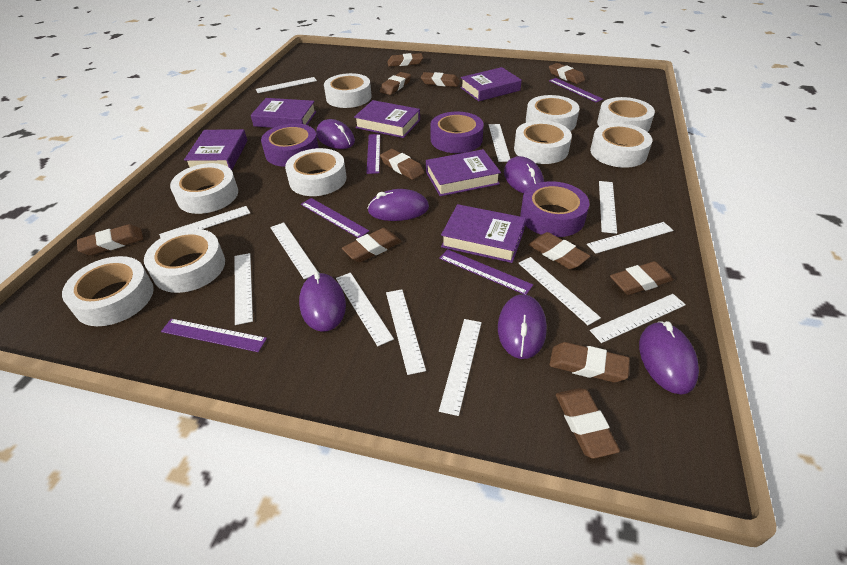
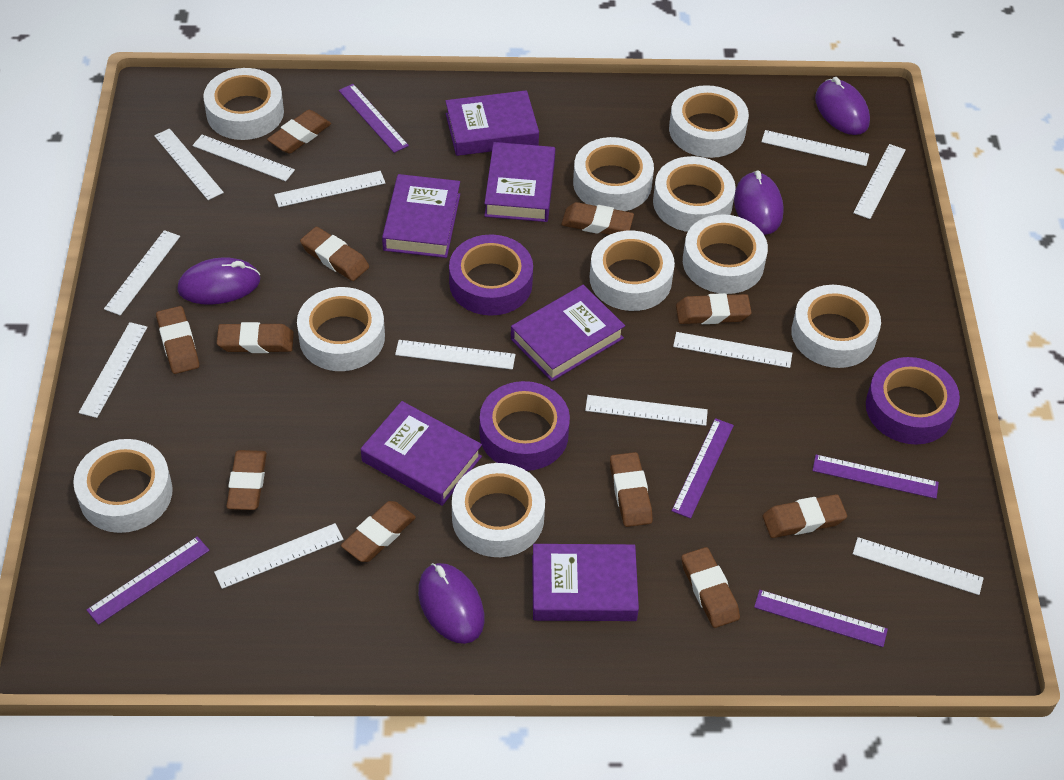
purple mouse: [299,271,346,332] [316,119,355,149] [367,189,429,221] [498,294,547,359] [504,156,544,193] [639,321,699,395] = 6 -> [177,257,260,305] [418,563,485,644] [734,170,784,235] [815,77,870,135] = 4
white tape: [62,256,154,326] [144,229,225,293] [170,163,238,214] [285,148,347,196] [324,73,372,108] [514,120,572,164] [526,95,580,131] [590,123,652,168] [597,97,655,132] = 9 -> [73,439,173,533] [203,68,284,140] [297,287,385,371] [452,463,545,557] [573,137,654,211] [590,231,675,311] [653,156,736,232] [669,85,749,158] [683,214,768,294] [791,285,881,368] = 10

